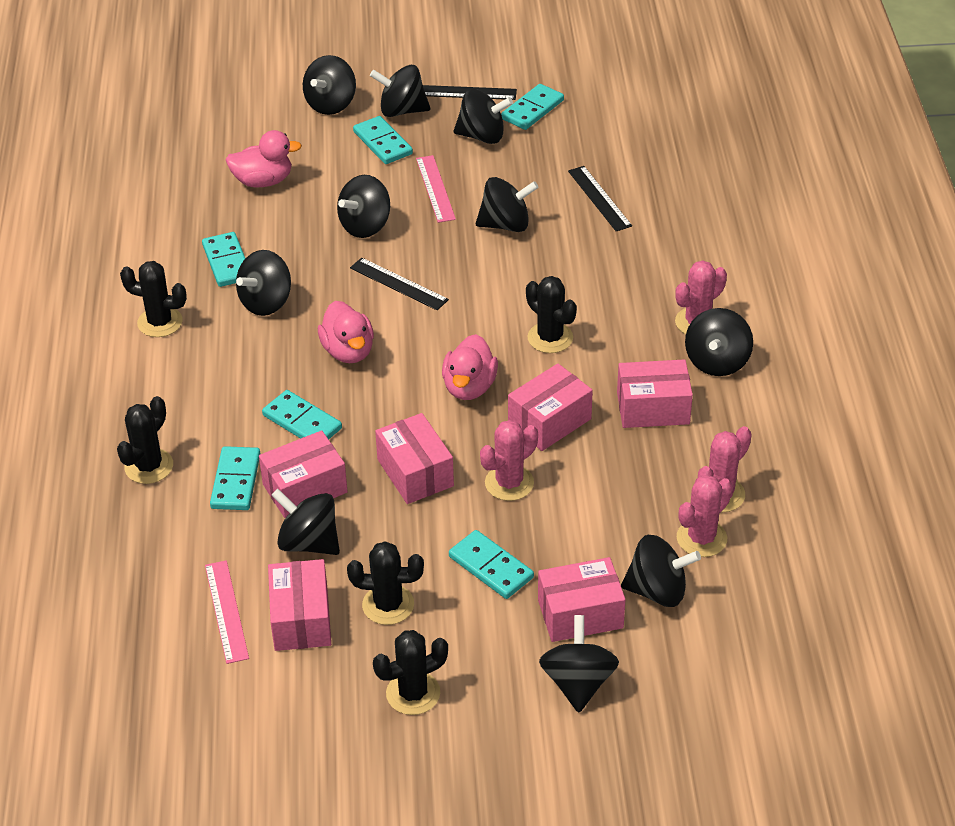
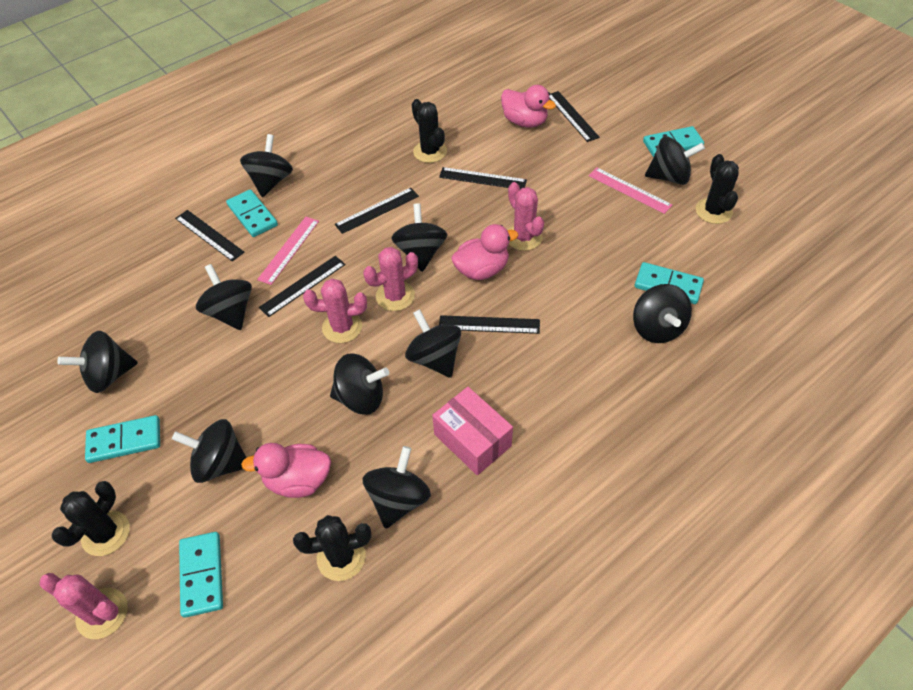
black cactus: [117,396,173,484] [120,261,187,337] [347,541,424,625] [373,630,448,715] [526,276,577,353] = 5 -> [51,481,130,556] [293,515,372,581] [412,99,447,163] [696,154,739,224] = 4
black ruler: [350,258,449,310] [423,85,517,100] [568,166,632,231] = 3 -> [175,210,245,261] [259,256,346,317] [335,188,419,234] [439,167,527,189] [439,315,540,334] [549,91,600,142] = 6
pink box: [259,430,348,518] [268,559,331,651] [375,413,454,504] [508,363,593,451] [538,557,626,642] [617,359,693,428] = 6 -> [432,387,513,475] = 1
turquoise domino: [202,232,245,287] [210,446,260,510] [262,390,342,439] [353,116,413,164] [449,530,534,599] [501,84,564,130] = 6 -> [85,415,160,463] [179,532,223,618] [226,189,278,237] [635,262,704,304] [643,126,704,157] = 5

